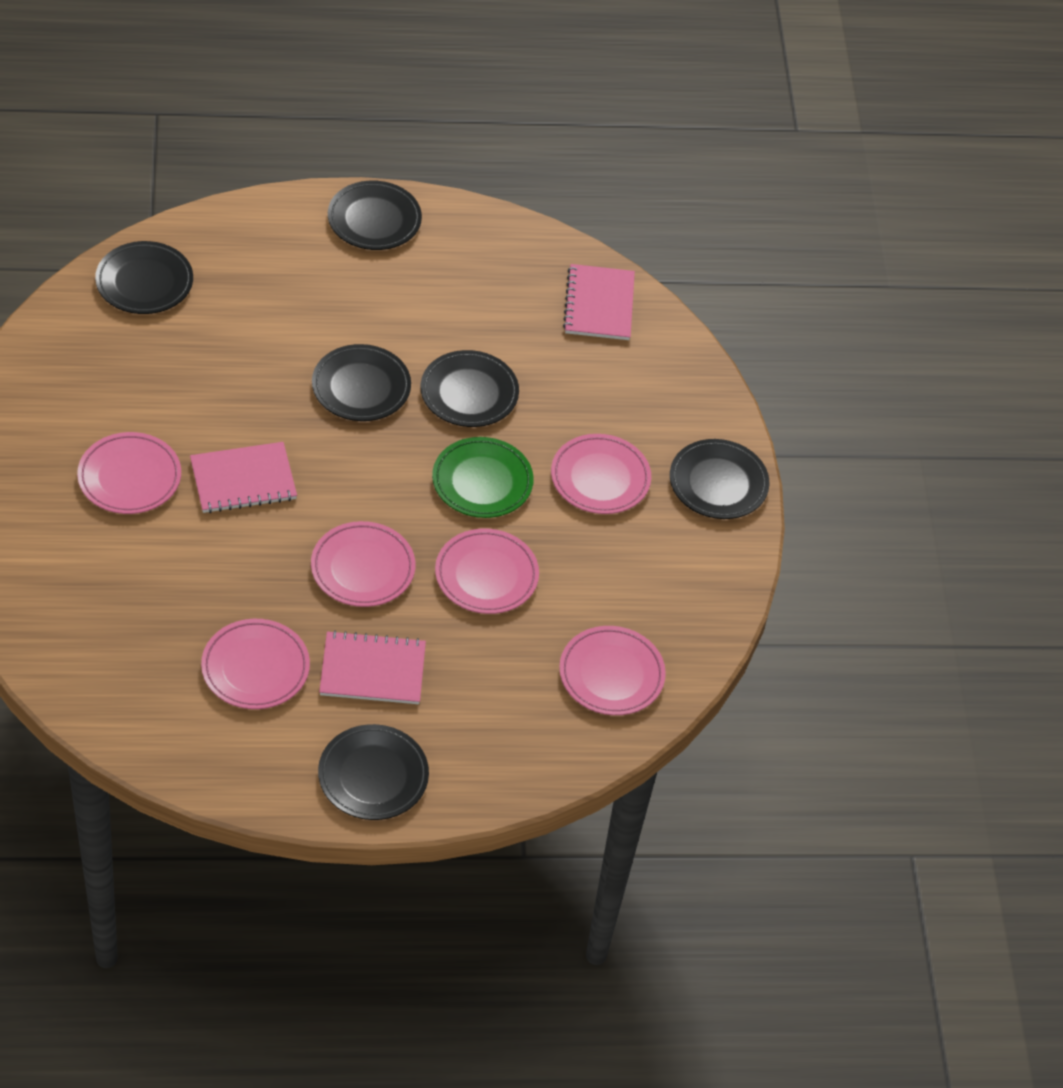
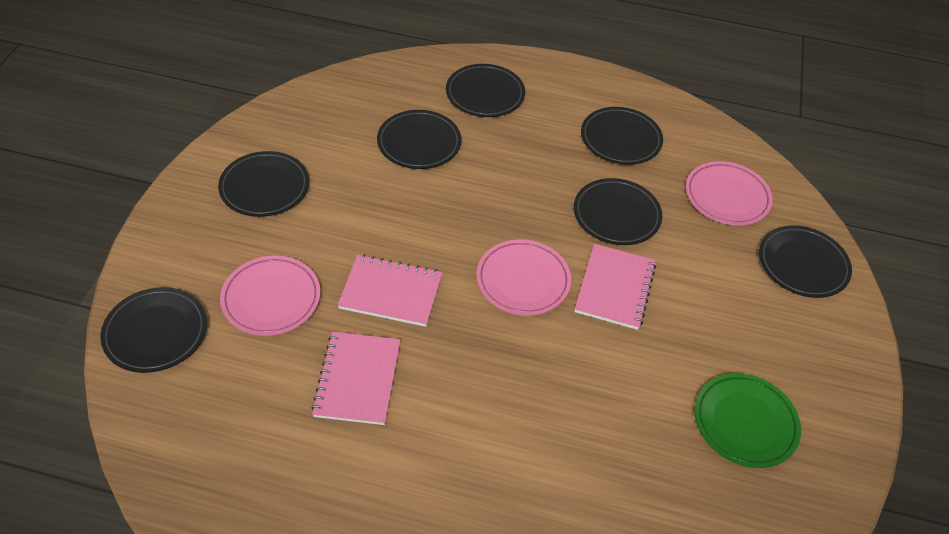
black plate: [95,241,193,314] [312,344,411,421] [318,724,429,820] [328,181,422,250] [421,350,519,427] [670,439,769,519] = 6 -> [100,287,207,373] [218,151,309,217] [377,110,461,169] [446,64,525,117] [574,178,662,245] [581,107,663,165] [759,225,852,298] = 7
pink plate: [77,432,181,514] [201,619,310,709] [311,521,415,607] [435,529,539,614] [551,434,651,514] [559,626,666,715] = 6 -> [220,256,320,336] [476,239,571,316] [686,161,773,226] = 3

